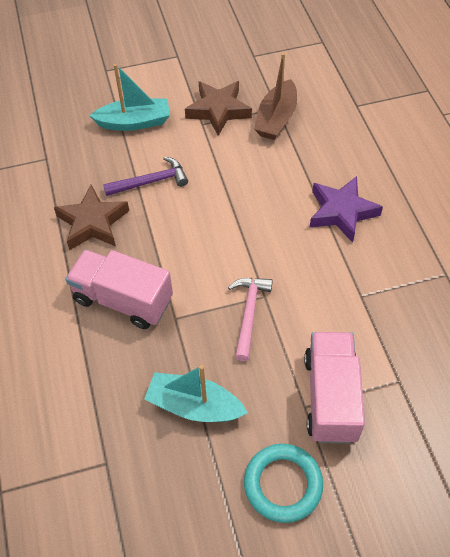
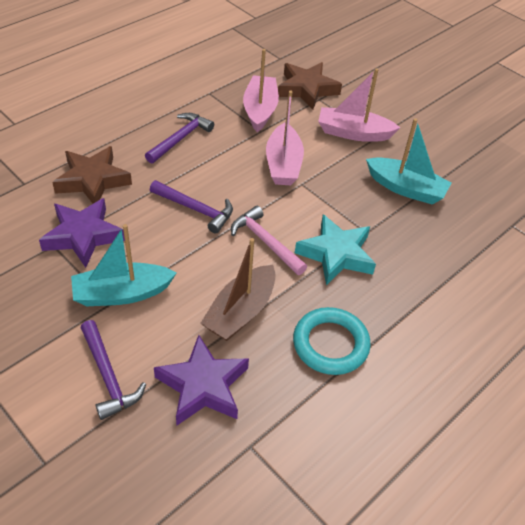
pink boat: none = 0 -> [243,49,279,132] [266,91,304,185] [318,68,400,142] = 3
pink truck: [65,250,173,329] [304,332,365,444] = 2 -> none = 0
purple hammer: [103,156,188,196] = 1 -> [81,320,146,420] [145,113,214,164] [150,180,233,233] = 3
purple star: [310,176,383,243] = 1 -> [39,198,125,268] [154,335,249,425] = 2
turquoise star: none = 0 -> [295,214,376,285] = 1

